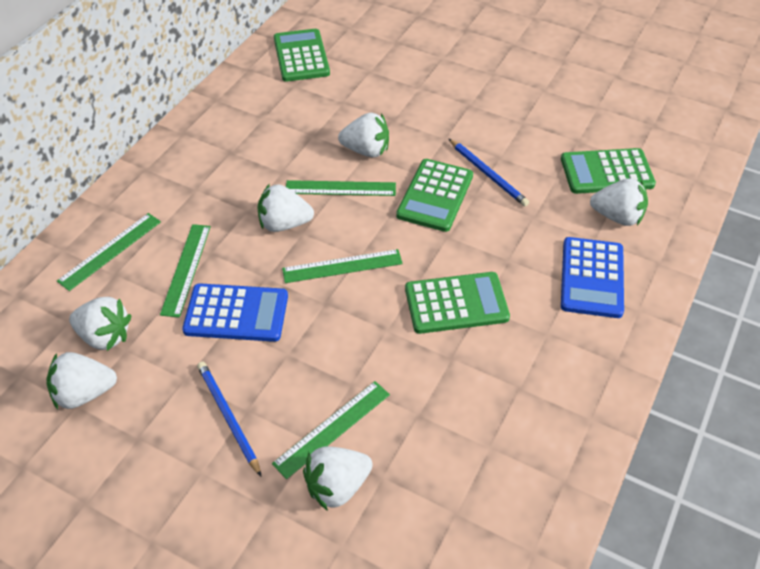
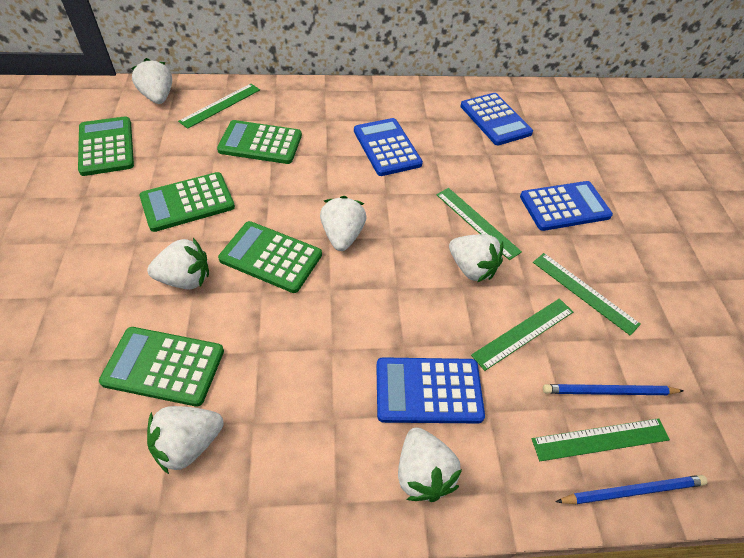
blue calculator: [182,283,288,342] [561,237,624,318] = 2 -> [354,118,423,176] [376,357,485,423] [460,93,533,145] [520,181,613,231] = 4
green calculator: [274,29,330,82] [396,159,473,232] [405,272,510,334] [561,148,656,194] = 4 -> [78,116,134,176] [99,327,224,407] [139,172,235,232] [217,120,302,164] [218,221,322,293] = 5

